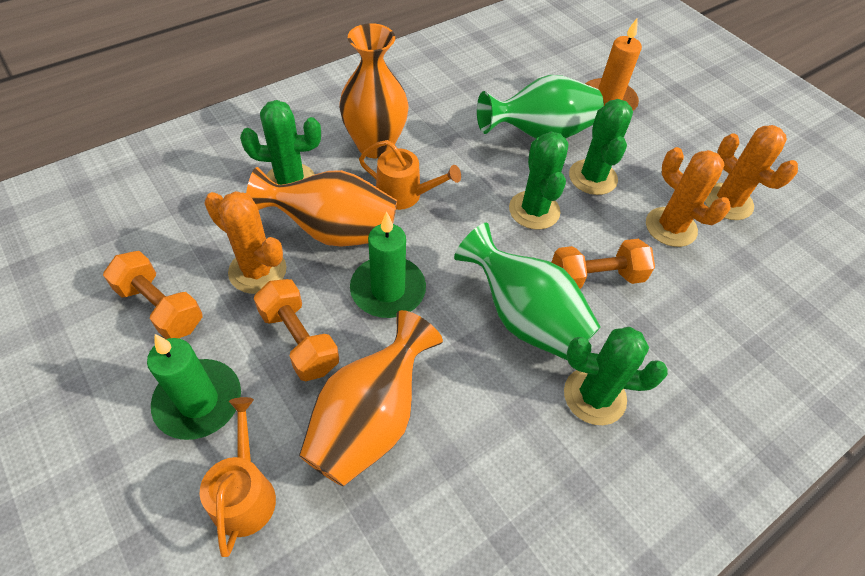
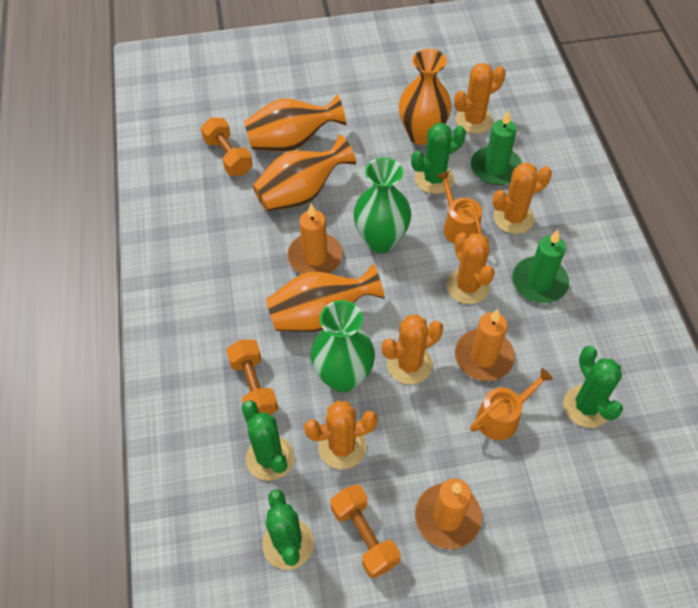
orange cactus: [204,191,286,294] [646,147,730,247] [705,125,798,220] = 3 -> [304,401,378,469] [382,315,443,385] [446,232,495,304] [454,63,506,134] [492,163,552,234] = 5
orange candle: [585,18,642,111] = 1 -> [287,204,343,274] [415,479,482,549] [455,309,515,381] = 3
orange vase: [246,167,397,247] [299,310,443,486] [339,23,408,158] = 3 -> [244,94,346,152] [253,135,356,212] [266,264,385,332] [399,49,452,145] = 4

